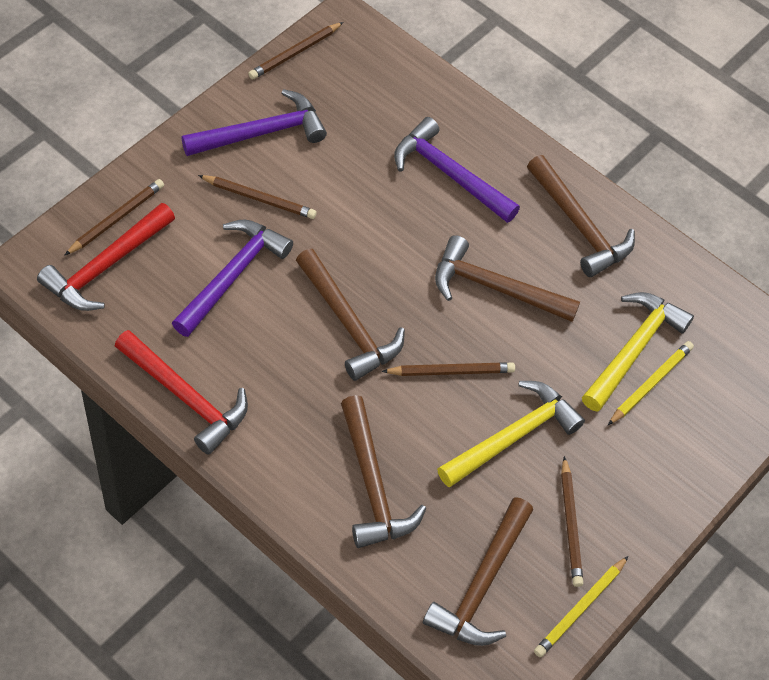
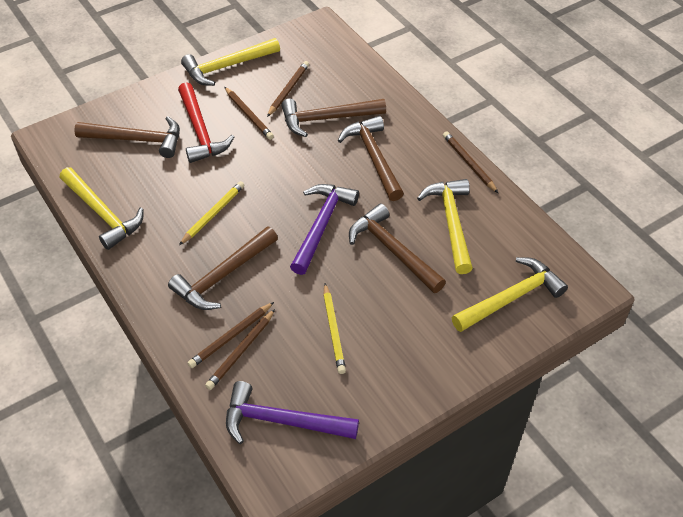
purple hammer: [172,219,293,337] [181,89,327,156] [394,117,520,223] = 3 -> [226,381,359,444] [290,184,359,275] = 2
red hammer: [37,203,175,311] [115,330,248,454] = 2 -> [178,82,234,163] = 1
yellow hammer: [437,381,585,488] [582,292,694,412] = 2 -> [60,167,144,250] [181,38,280,86] [417,179,473,274] [452,257,568,332] = 4

